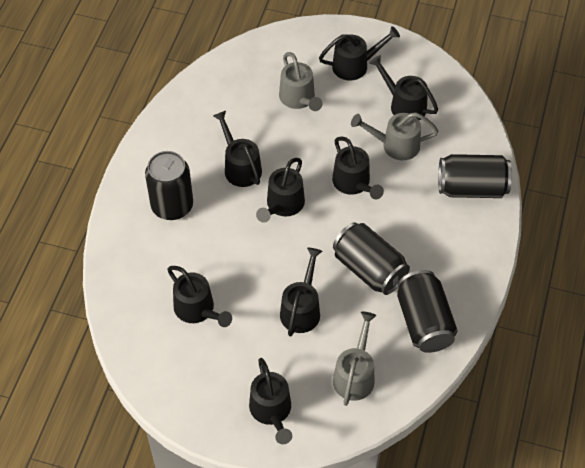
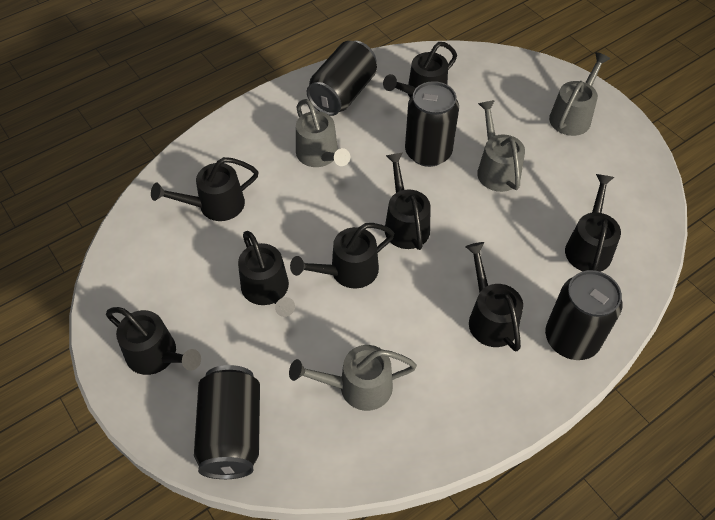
grey watering can: [279,52,322,111] [333,311,377,406] [351,112,439,160] = 3 -> [289,345,417,411] [296,99,350,167] [477,100,525,192] [549,52,610,136] = 4

